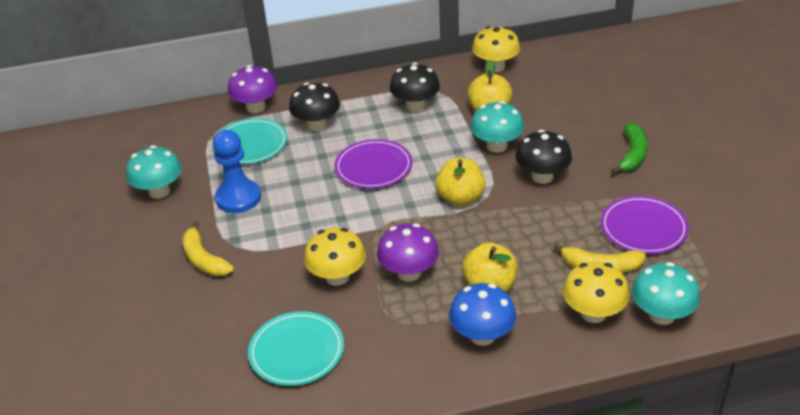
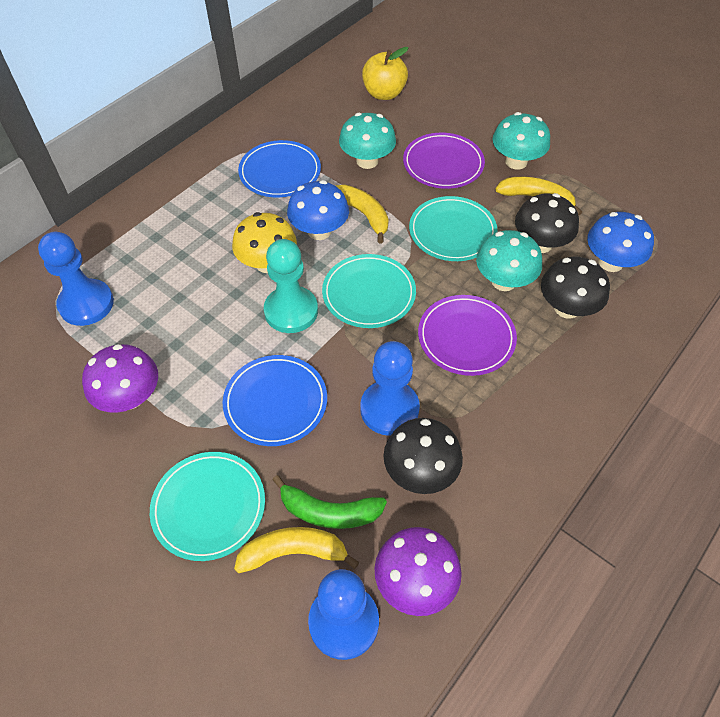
blue mushroom: [449,283,516,346] = 1 -> [287,180,349,240] [587,212,654,272] = 2
blue pawn: [213,130,261,213] = 1 -> [38,232,114,326] [308,569,379,660] [360,341,420,436] = 3
blue plate: none = 0 -> [222,355,327,446] [238,140,321,197] = 2
turquoise pawn: none = 0 -> [264,239,318,333] = 1
turquoise plate: [213,118,288,164] [248,311,344,386] = 2 -> [150,452,265,561] [322,254,416,328] [409,196,498,261] = 3
yellow apple: [435,158,486,206] [462,242,518,292] [467,60,512,111] = 3 -> [362,47,409,100] = 1
yellow banana: [182,221,234,276] [553,242,646,273] = 2 -> [234,527,359,573] [336,185,389,243] [495,177,582,216] = 3
yellow mushroom: [304,228,366,286] [472,26,520,72] [563,261,630,323] = 3 -> [232,212,297,273] = 1

